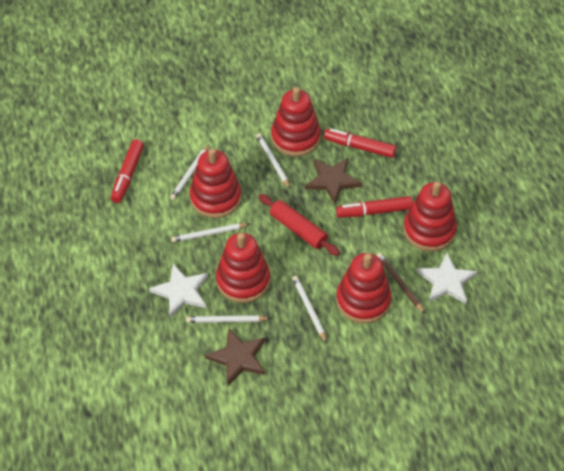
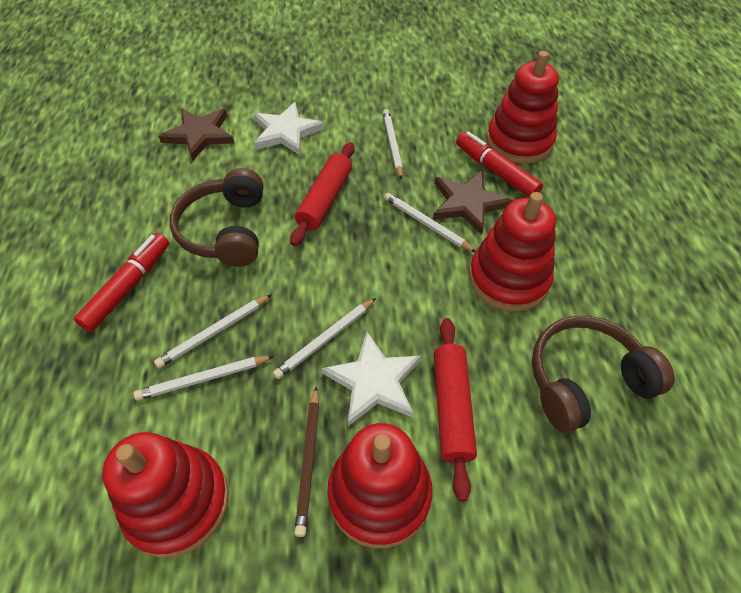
brown headphones: none = 0 -> [169,168,263,267] [532,316,675,433] = 2
red marker: [111,139,144,203] [324,129,396,158] [336,196,413,218] = 3 -> [74,233,169,332] [456,131,543,197] = 2
red rolling pin: [259,194,340,256] = 1 -> [290,142,355,246] [434,318,477,502] = 2
red stacking toy: [190,148,241,218] [216,233,270,303] [271,87,321,156] [336,253,391,323] [403,181,457,251] = 5 -> [102,432,229,558] [327,423,432,549] [469,192,556,312] [487,51,559,164] = 4

